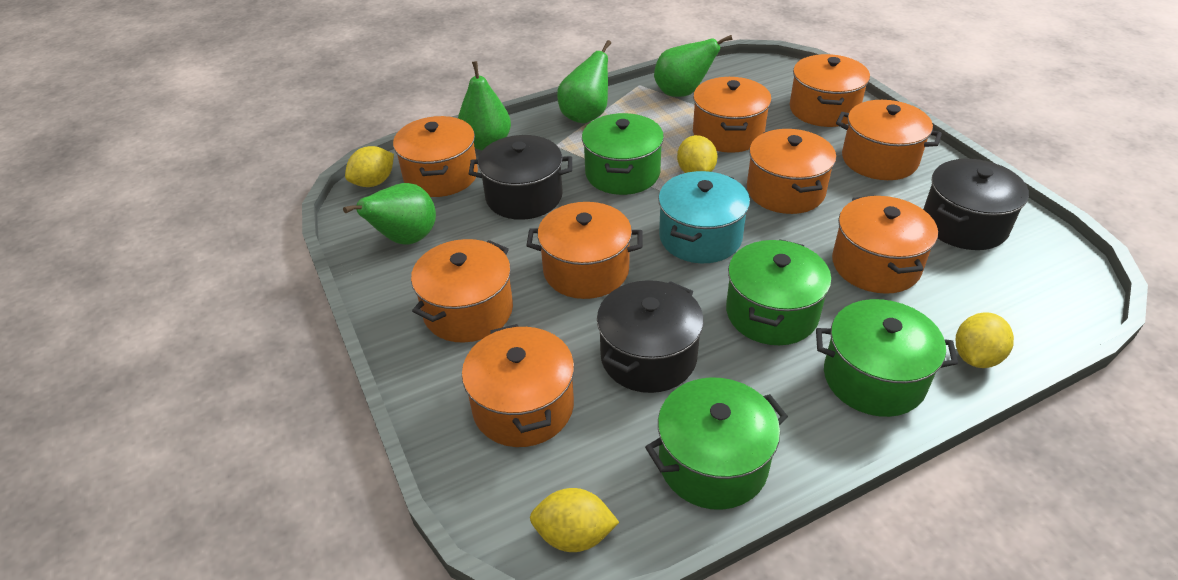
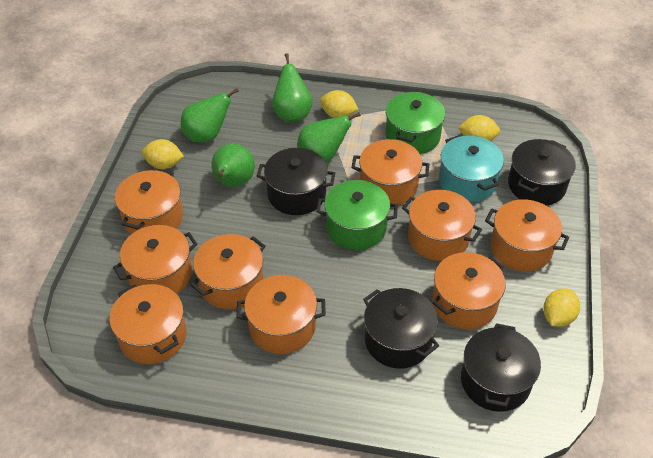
black pot: [469,135,572,220] [597,280,704,393] [923,159,1029,250] = 3 -> [257,148,336,215] [363,288,439,369] [461,323,541,412] [508,139,576,206] = 4
green pot: [582,113,664,195] [645,377,788,510] [726,239,832,345] [816,299,958,417] = 4 -> [316,180,398,250] [386,91,445,154] = 2

